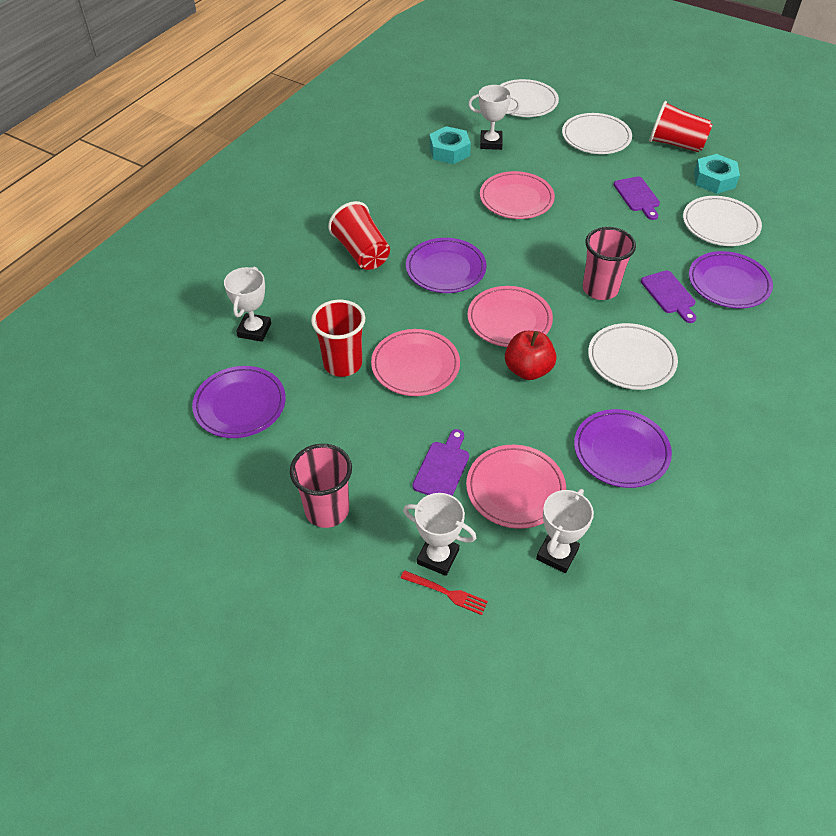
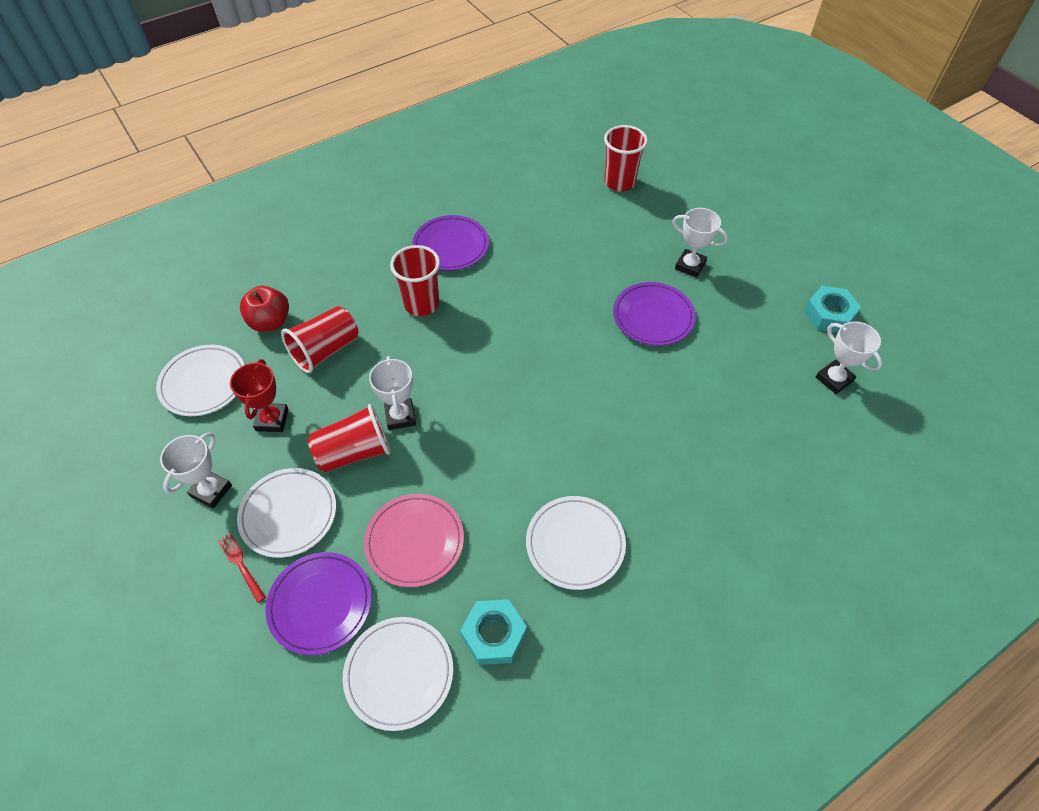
pink cup: [290,444,352,528] [583,227,636,300] = 2 -> none = 0
pink plate: [371,329,460,396] [466,445,566,529] [467,286,553,347] [480,171,555,219] = 4 -> [364,494,464,587] = 1
purple cutting board: [413,429,469,496] [614,176,660,220] [641,270,697,323] = 3 -> none = 0
purple plate: [192,366,286,438] [406,238,487,293] [574,409,672,488] [689,251,773,309] = 4 -> [266,552,372,655] [413,215,489,271] [613,282,696,346] = 3
red cup: [311,300,365,377] [328,201,390,270] [649,101,713,152] = 3 -> [281,306,358,373] [307,404,390,473] [390,245,440,316] [604,125,648,192] = 4
red trophy: none = 0 -> [230,359,289,432] = 1

